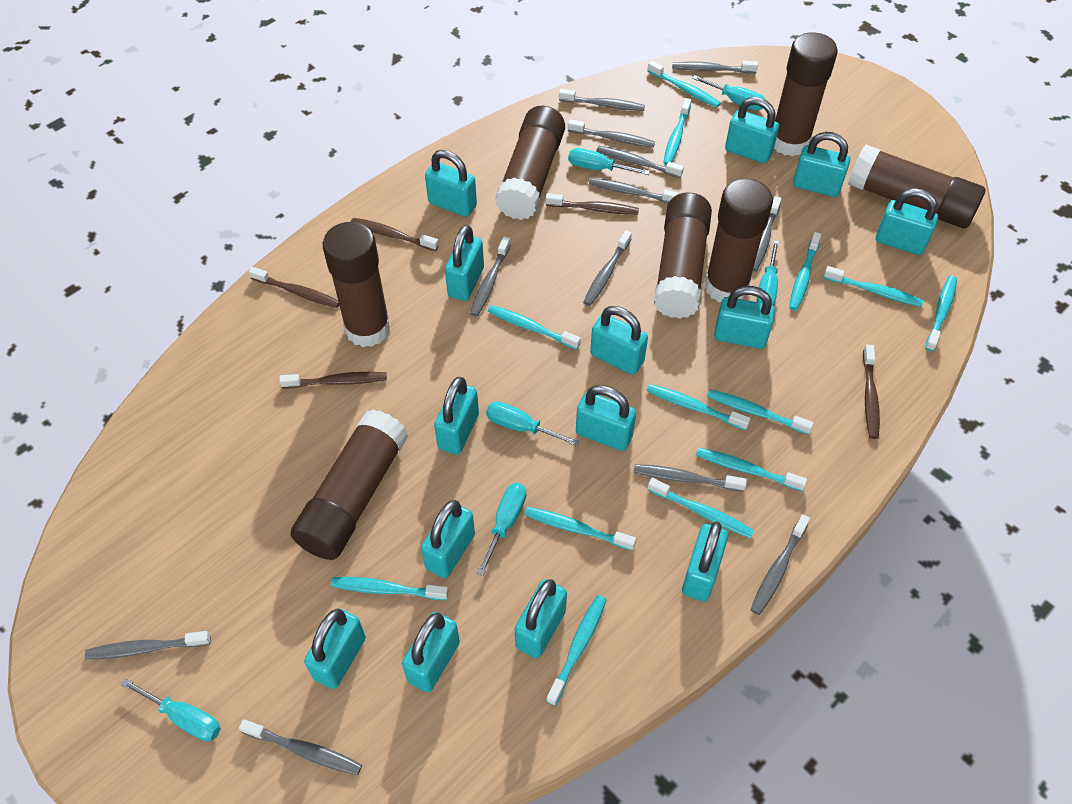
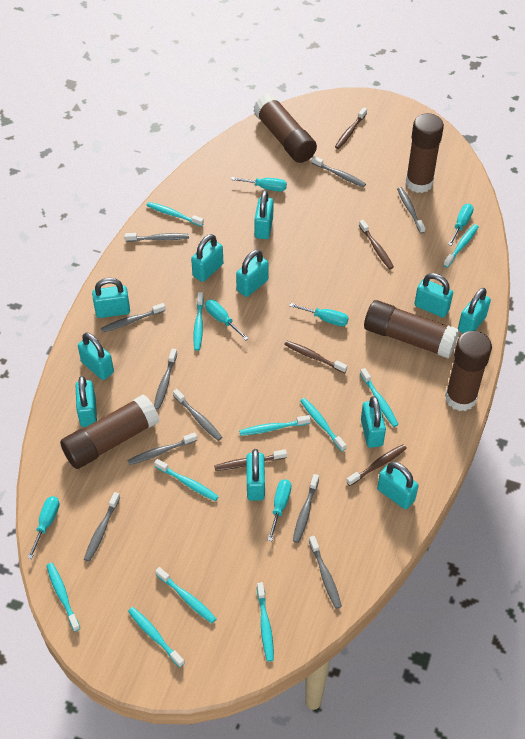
brown glue stick: [291,409,408,560] [323,222,391,347] [495,106,565,220] [654,192,712,319] [704,179,773,302] [774,32,838,156] [848,144,985,228] = 7 -> [60,394,160,469] [253,94,317,163] [364,300,459,359] [406,113,444,193] [445,331,492,411] = 5
grey toothbrush: [85,631,211,660] [239,719,362,776] [470,236,511,317] [559,89,645,111] [568,119,655,148] [583,230,632,306] [589,178,681,203] [596,146,684,178] [634,464,747,492] [672,61,758,73] [751,514,810,615] [753,196,782,272] = 12 -> [84,492,120,562] [101,303,165,332] [125,233,189,242] [127,432,197,465] [154,349,177,410] [173,389,222,441] [293,474,319,543] [309,536,342,609] [312,156,366,187] [397,187,426,234] = 10
turquoise padlock: [304,608,366,689] [402,612,460,692] [421,500,475,578] [425,150,477,217] [434,377,479,455] [445,225,484,301] [515,579,567,658] [576,385,636,451] [590,306,648,375] [682,521,728,601] [714,286,775,349] [725,97,779,163] [793,132,850,197] [876,188,938,255] = 14 -> [75,376,97,427] [78,332,114,380] [92,278,130,318] [191,234,223,282] [236,250,269,297] [246,449,265,501] [254,190,273,239] [361,396,386,448] [377,462,419,509] [414,273,453,318] [458,288,491,333] = 11
turquoise toothbrush: [331,577,449,600] [488,305,581,350] [524,507,636,550] [546,595,607,706] [647,61,721,108] [647,384,750,430] [648,478,755,538] [663,98,692,165] [696,448,807,491] [707,389,814,435] [789,232,821,311] [824,266,923,307] [925,276,957,352] = 13 -> [46,563,80,632] [128,607,185,667] [147,202,204,227] [154,459,219,501] [156,567,216,624] [193,292,204,351] [239,415,311,436] [257,582,274,661] [300,398,347,451] [360,368,399,427] [443,224,479,268] = 11

